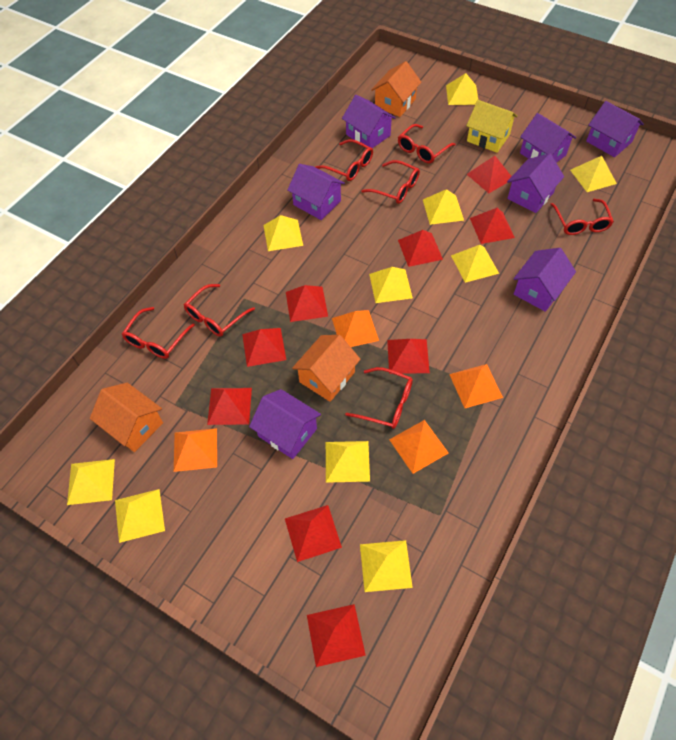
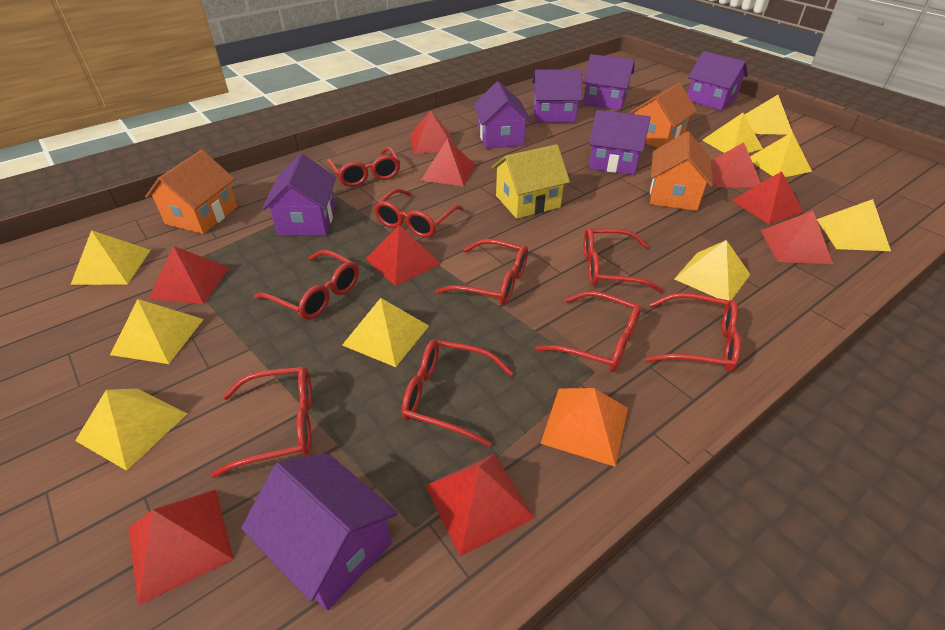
orange pyramid: [174,428,217,472] [332,310,379,347] [389,420,449,474] [449,364,503,408] = 4 -> [540,388,628,467] = 1
red glasses: [122,307,195,359] [184,284,255,337] [316,139,373,181] [345,367,413,429] [361,160,420,204] [398,124,456,163] [550,199,614,235] = 7 -> [210,366,312,478] [254,250,359,320] [327,147,400,187] [374,189,463,238] [401,339,513,447] [436,239,528,305] [535,291,641,372] [584,227,664,293] [645,293,741,372] = 9
yellow pyramid: [67,459,115,505] [115,489,165,543] [263,215,303,251] [326,441,370,483] [360,540,413,592] [369,267,413,303] [423,189,464,225] [446,73,478,105] [451,245,499,283] [570,156,617,192] = 10 -> [71,230,151,285] [75,388,187,471] [110,299,204,364] [342,298,429,367] [674,240,751,301] [702,113,763,153] [745,95,792,135] [750,132,812,177] [817,199,891,251] = 9

